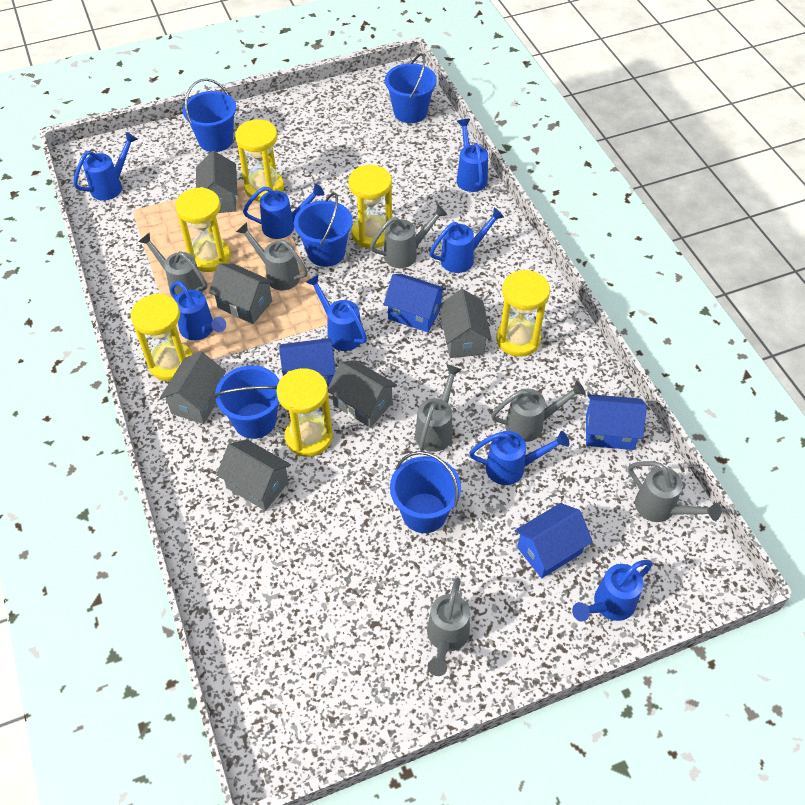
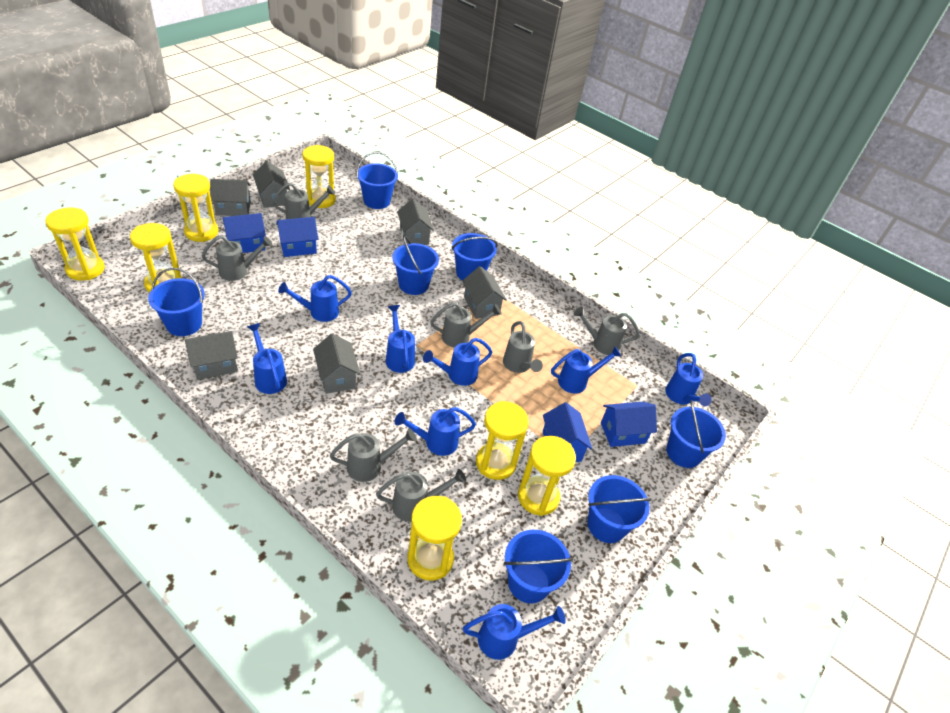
blue bucket: [183,79,236,152] [214,365,280,439] [294,192,353,267] [385,53,437,123] [390,451,461,533] = 5 -> [148,268,205,336] [357,152,398,209] [392,236,439,295] [452,233,498,280] [504,530,573,603] [588,475,652,543] [666,400,726,468] = 7
yellow hourglass: [131,293,193,381] [175,187,231,272] [235,119,284,201] [276,368,333,457] [348,165,392,249] [496,270,550,357] = 6 -> [46,208,105,281] [130,223,182,293] [173,174,218,242] [302,145,336,208] [407,496,462,581] [476,401,529,480] [518,436,576,516] = 7

